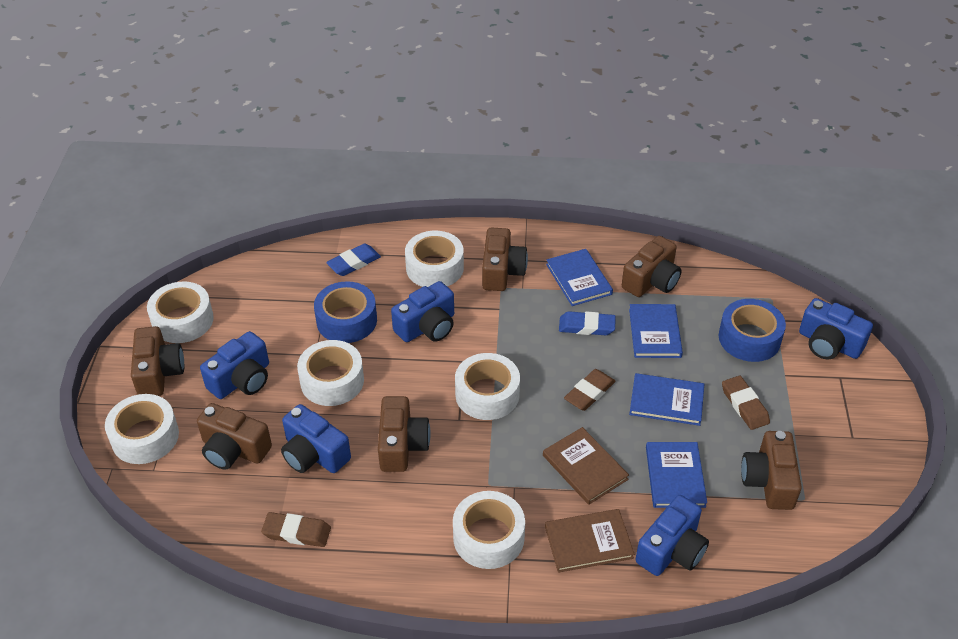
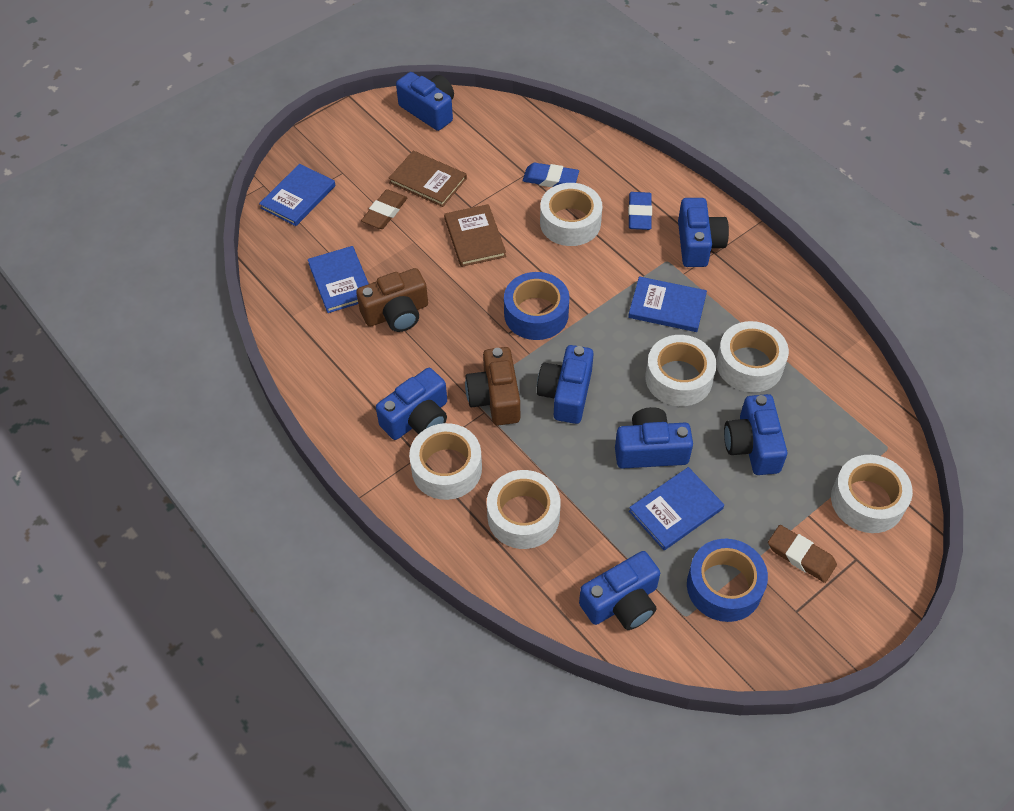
blue camera: [200,331,269,399] [281,404,351,473] [391,281,454,342] [636,495,709,576] [799,298,873,360] = 5 -> [376,368,447,440] [396,72,454,131] [537,345,594,424] [579,551,660,630] [615,407,693,469] [678,198,729,267] [724,394,787,475] = 7
brown camera: [131,326,184,396] [197,403,272,470] [378,396,430,472] [482,228,528,291] [622,236,682,297] [741,431,802,510] = 6 -> [356,268,428,332] [465,347,520,425] = 2
brown eraser: [261,512,331,547] [564,369,616,411] [722,376,770,430] = 3 -> [361,189,407,229] [768,525,837,583] = 2

